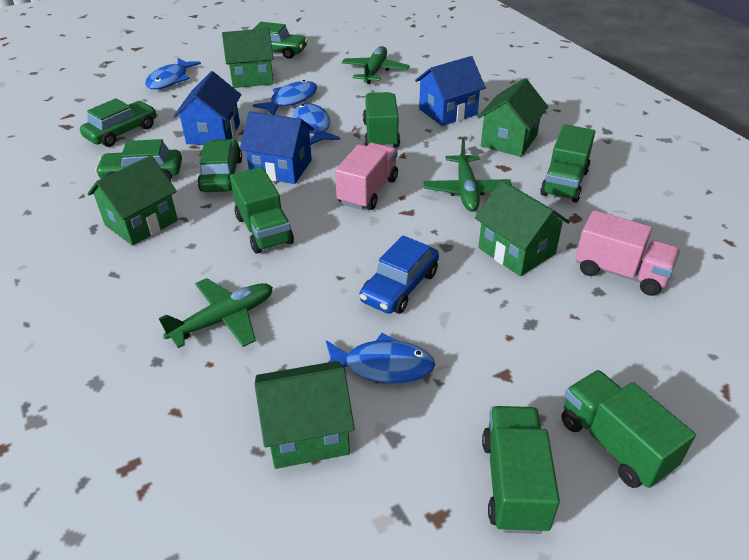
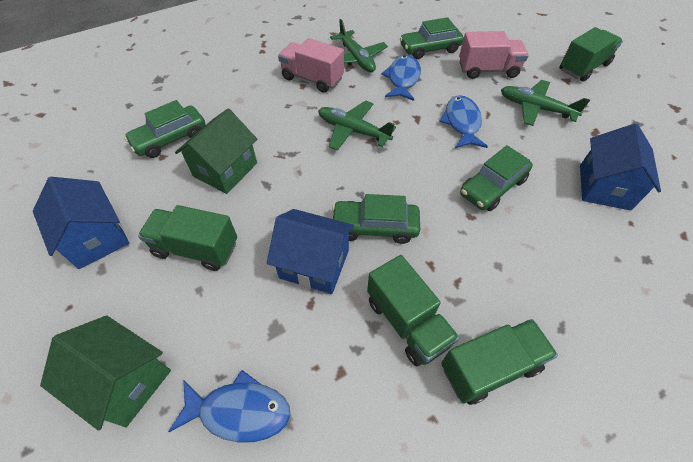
blue car: [359,235,439,314] = 1 -> none = 0
blue fish: [145,58,201,89] [253,80,317,115] [293,103,340,145] [326,333,435,384] = 4 -> [168,370,290,442] [381,55,421,101] [439,95,488,148] = 3
green house: [88,155,178,246] [222,28,274,88] [255,361,355,469] [475,180,570,276] [478,78,548,157] = 5 -> [40,315,171,431] [175,108,257,194] = 2
green truck: [230,167,294,254] [363,92,400,147] [482,406,560,534] [540,124,595,203] [561,370,696,488] = 5 -> [138,205,237,271] [367,255,459,366] [441,319,558,405] [560,27,623,82] = 4

